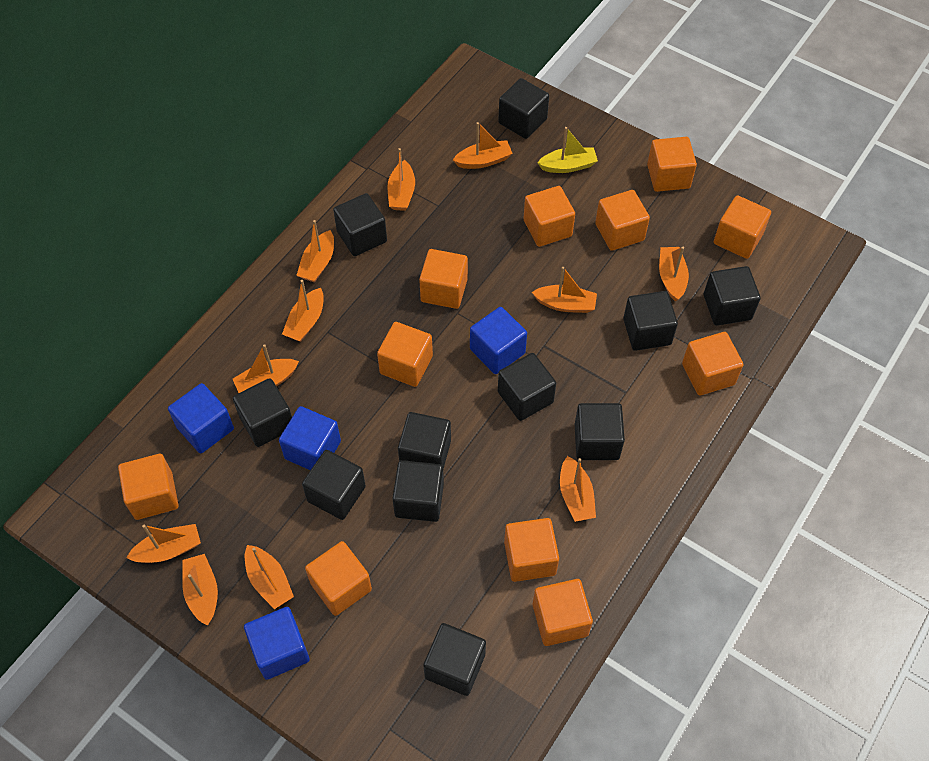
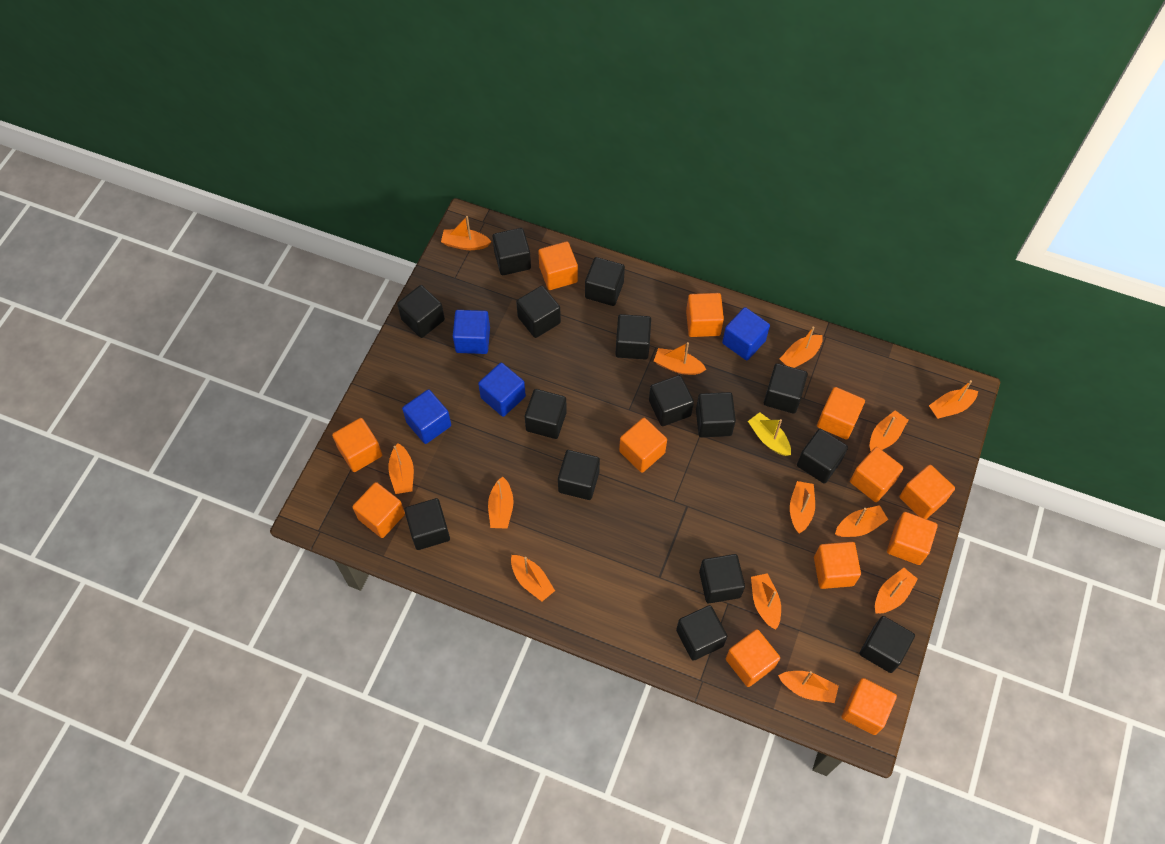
black cube: [233,378,292,447] [302,450,366,520] [333,193,387,256] [392,460,444,522] [398,412,451,469] [423,623,486,696] [498,78,549,139] [498,353,556,421] [575,403,625,460] [623,291,678,351] [704,266,761,326] = 11 -> [397,285,445,338] [404,498,450,550] [492,228,531,275] [516,286,561,338] [525,389,567,439] [558,450,600,500] [585,257,625,306] [615,314,651,360] [649,375,694,426] [676,605,727,661] [696,392,736,438] [699,554,745,603] [764,363,808,414] [797,429,848,484] [859,616,915,673] = 15
orange boat: [126,524,201,563] [182,554,218,626] [233,344,299,393] [245,545,294,609] [282,280,324,342] [296,220,334,283] [387,148,415,211] [453,122,513,169] [532,267,597,313] [560,456,596,522] [659,247,689,302] = 11 -> [388,443,414,494] [441,216,491,250] [488,476,514,529] [511,555,555,602] [654,342,707,375] [751,573,781,630] [778,671,839,703] [780,326,823,368] [790,481,815,534] [835,505,888,537] [870,410,908,451] [875,568,918,613] [929,380,978,419] = 13
orange cube: [118,454,178,520] [305,541,372,616] [377,322,433,387] [419,249,468,309] [504,518,559,582] [523,186,575,247] [533,579,593,646] [595,190,650,251] [647,137,697,192] [682,332,743,396] [714,195,771,259] = 11 -> [332,418,382,472] [352,482,405,538] [538,241,578,290] [619,418,667,473] [686,293,724,337] [726,629,780,687] [814,542,861,589] [817,387,865,440] [842,678,897,735] [850,447,903,502] [887,512,938,565] [899,465,955,519] = 12

